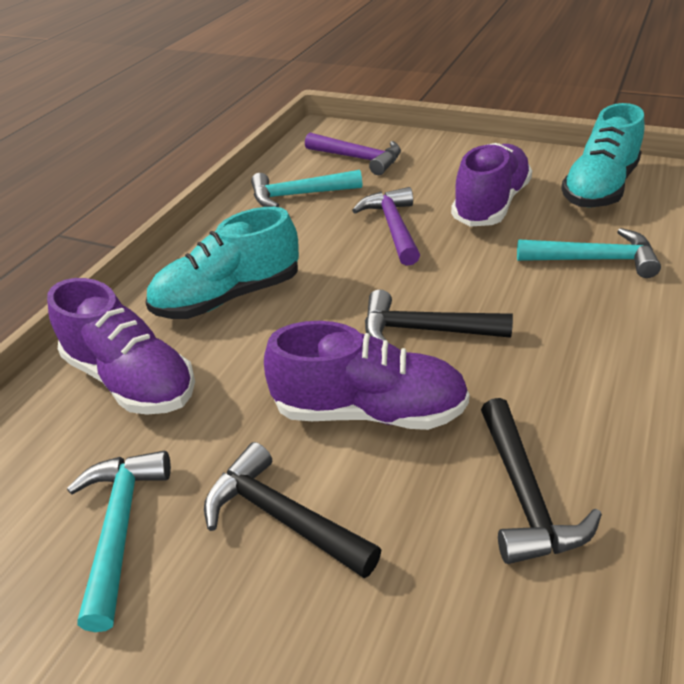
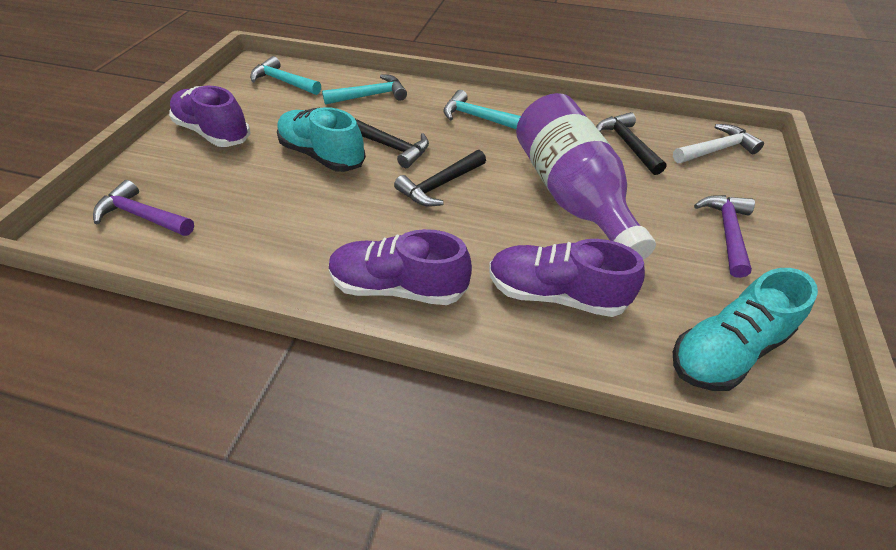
purple bottle: none = 0 -> [516,93,656,260] = 1
white hammer: none = 0 -> [673,124,764,163] = 1

